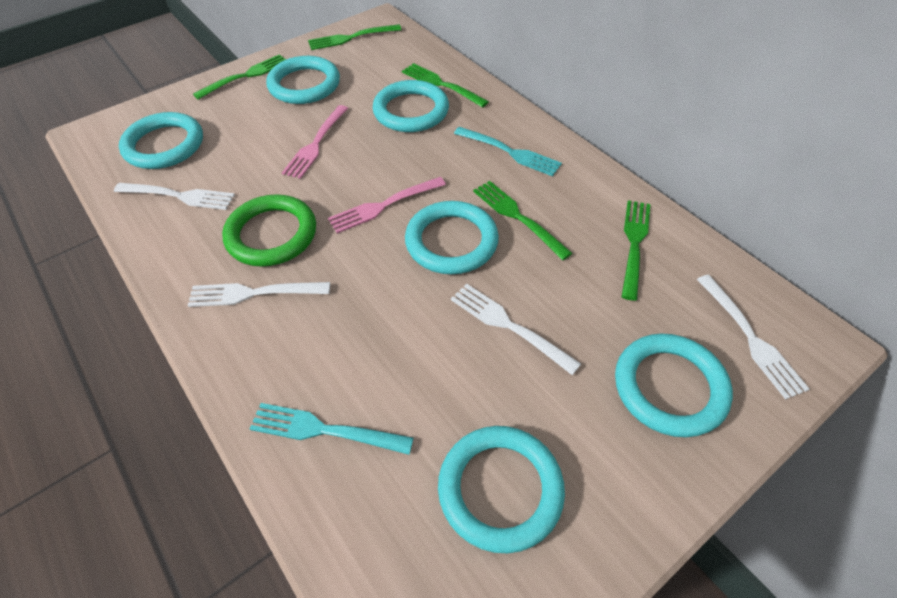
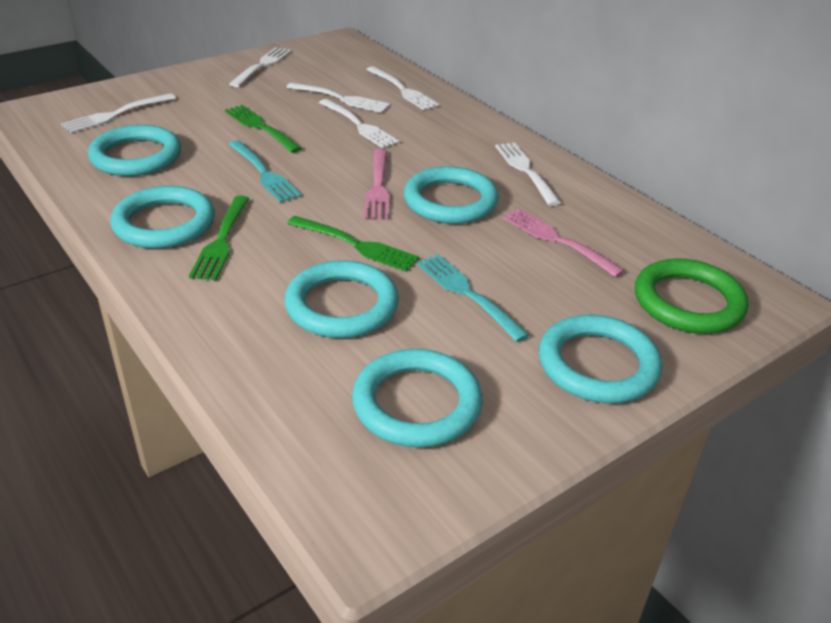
green fork: [193,54,286,100] [308,24,402,50] [402,63,489,108] [473,181,572,260] [622,200,650,301] = 5 -> [189,195,249,280] [225,105,302,153] [287,216,419,272] = 3
white fork: [114,183,235,210] [187,282,330,307] [451,283,581,375] [697,275,810,400] = 4 -> [61,93,176,133] [229,47,291,87] [286,82,390,113] [319,99,400,148] [366,66,440,110] [495,143,561,206] = 6

